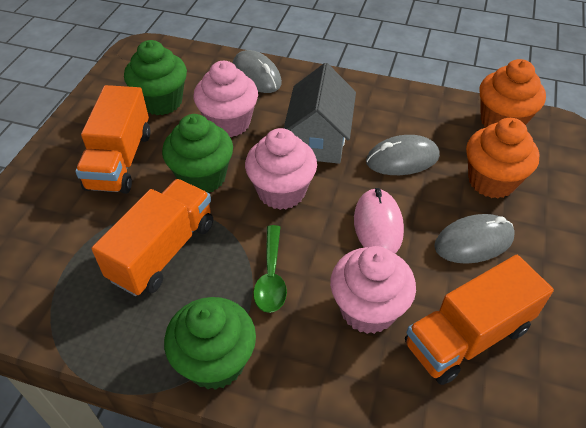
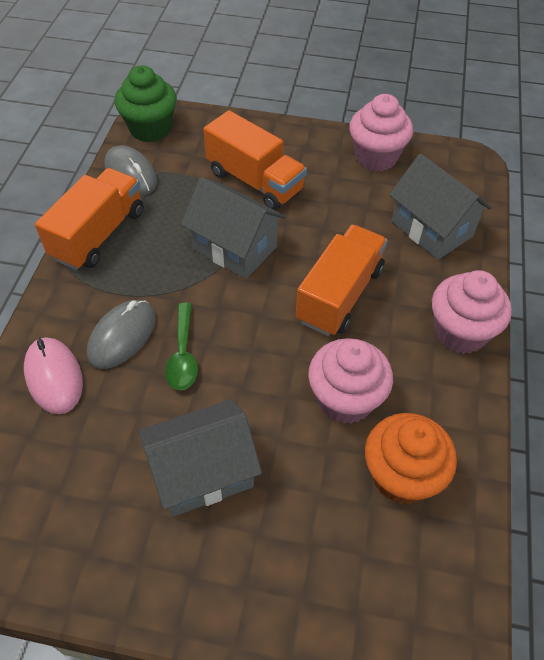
green cupcake: [124,40,187,115] [162,114,233,193] [164,297,256,390] = 3 -> [115,65,177,142] = 1
grey house: [284,63,356,164] = 1 -> [139,399,262,517] [181,177,285,279] [389,154,492,260] = 3
grey mouse: [233,50,282,93] [366,135,440,175] [434,214,515,264] = 3 -> [87,300,155,369] [104,145,157,195] = 2
orange cupcake: [466,118,539,199] [479,59,546,128] = 2 -> [365,413,457,504] = 1

